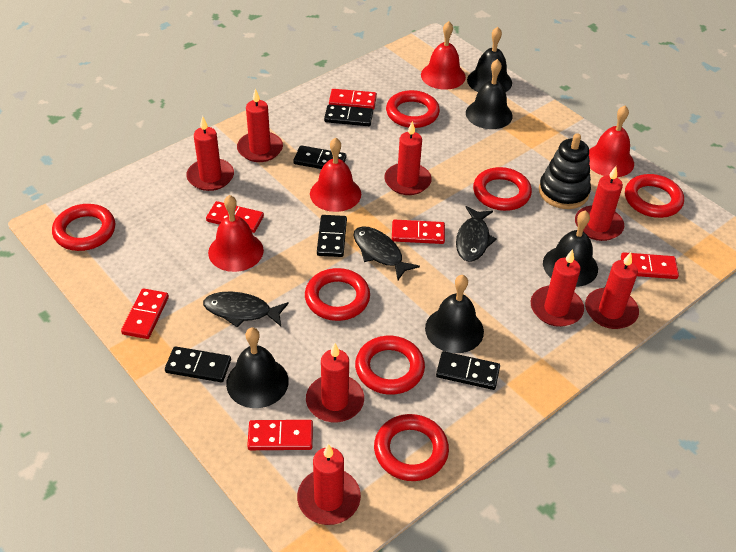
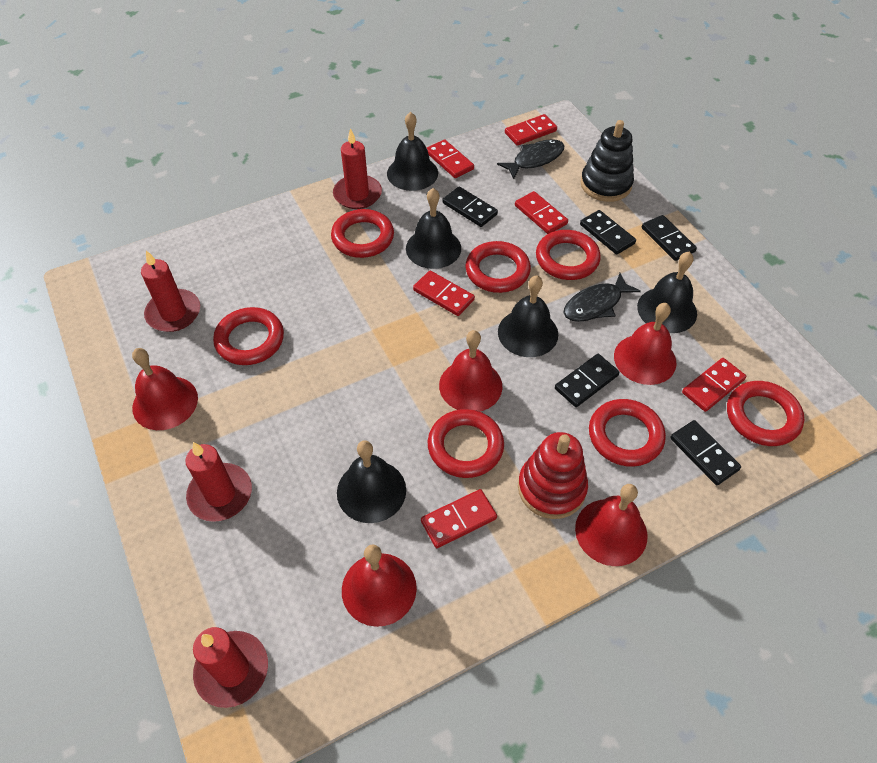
black fish: [203,292,289,328] [353,226,420,280] [456,206,497,262] = 3 -> [497,139,564,179] [564,273,641,322] = 2
red bell: [208,195,264,272] [310,137,361,212] [421,21,466,90] [589,106,634,177] = 4 -> [132,348,198,430] [342,544,417,627] [439,330,503,412] [575,484,647,566] [614,303,677,385] = 5
red candle: [186,116,234,191] [237,89,283,162] [297,444,361,525] [306,343,364,422] [384,121,432,195] [531,249,584,327] [575,166,624,241] [585,252,639,329] = 8 -> [141,250,200,332] [185,442,252,522] [193,627,268,708] [333,128,382,209] = 4
red stacking toy: none = 0 -> [518,432,588,519] = 1

